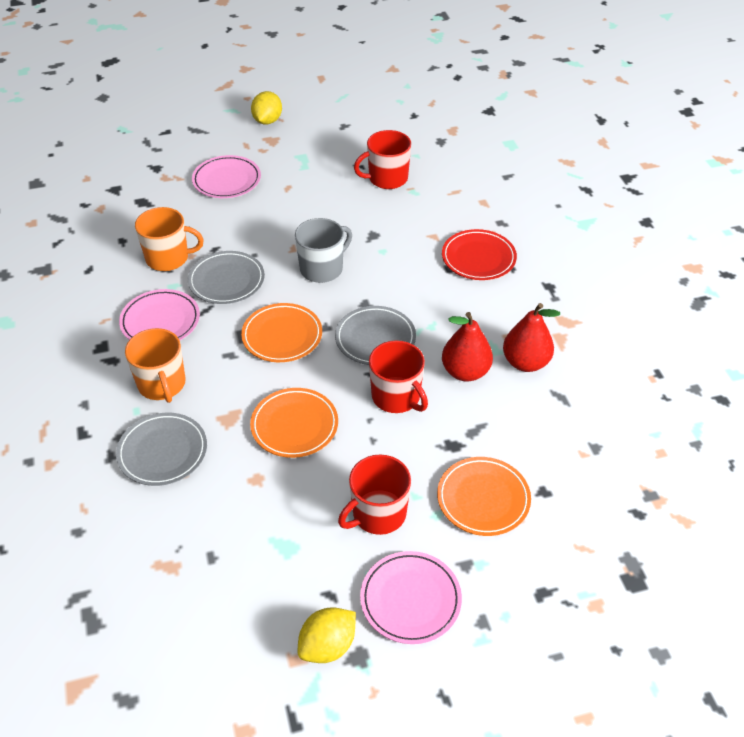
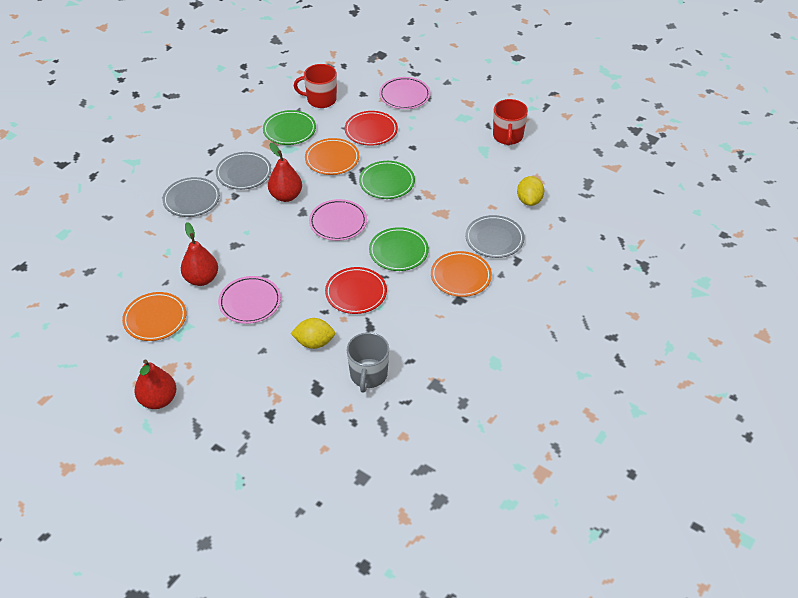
green plate: none = 0 -> [263,110,316,145] [359,161,415,199] [369,227,429,271] = 3
orange mug: [125,328,186,403] [135,207,204,271] = 2 -> none = 0
red mug: [338,454,411,535] [354,130,411,189] [369,340,428,413] = 3 -> [294,64,337,108] [493,99,528,146] = 2
red pear: [442,312,493,382] [503,303,560,372] = 2 -> [134,359,176,409] [181,222,218,286] [268,143,302,202] = 3
red plate: [442,229,517,280] = 1 -> [325,267,387,314] [345,111,398,146] = 2

